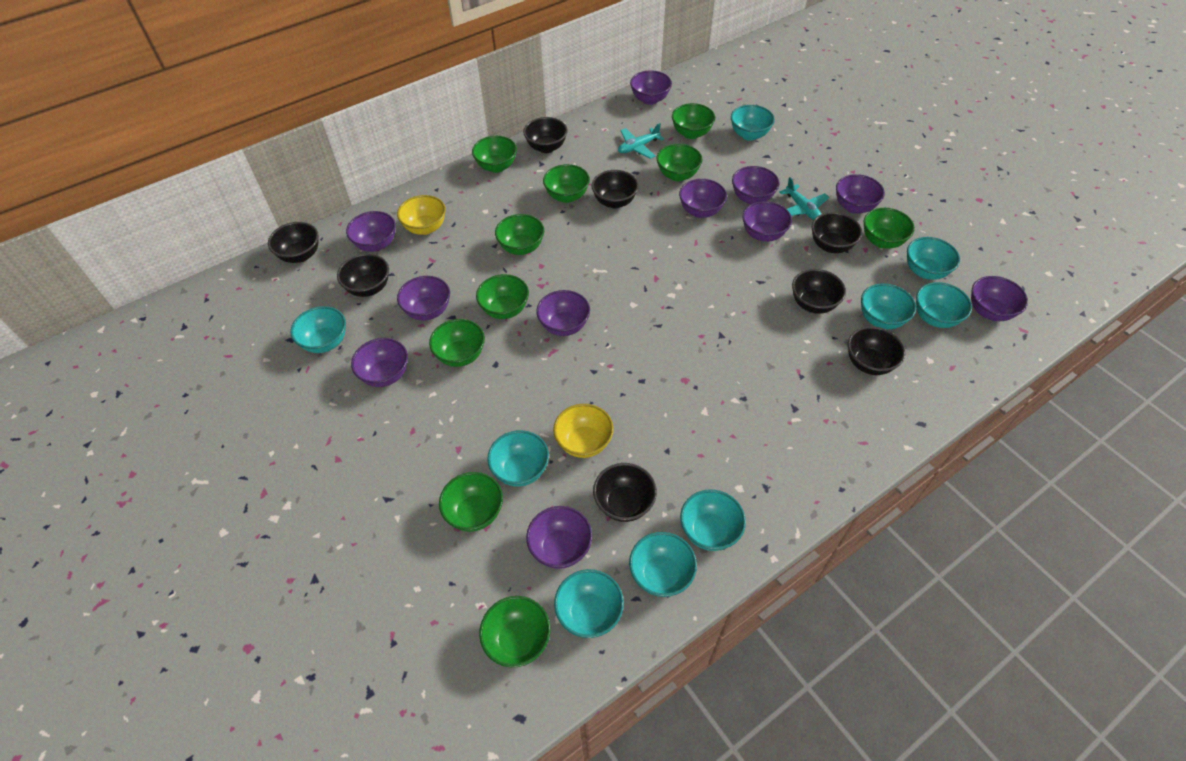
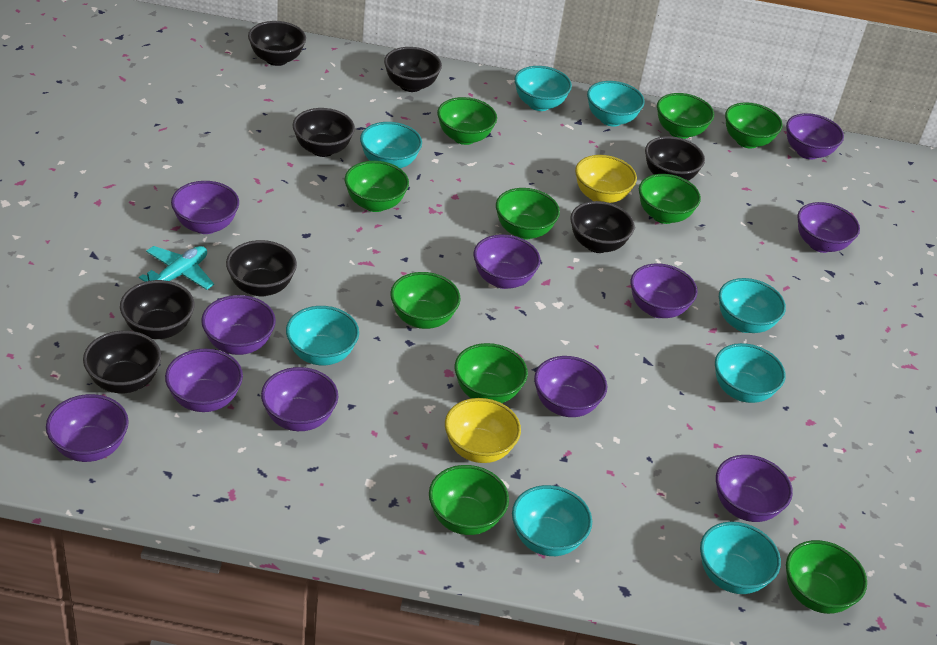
turquoise bowl: [290,306,346,353] [487,430,549,486] [554,569,624,638] [629,532,697,597] [680,489,746,551] [731,105,775,141] [861,283,916,329] [907,237,960,280] [916,282,972,328] = 9 -> [286,306,359,365] [360,122,422,168] [512,485,592,556] [515,66,572,111] [587,81,645,127] [700,522,781,594] [715,343,785,403] [719,278,786,333] = 8
turquoise plane: [618,123,664,159] [779,177,829,220] = 2 -> [139,246,214,290] = 1

